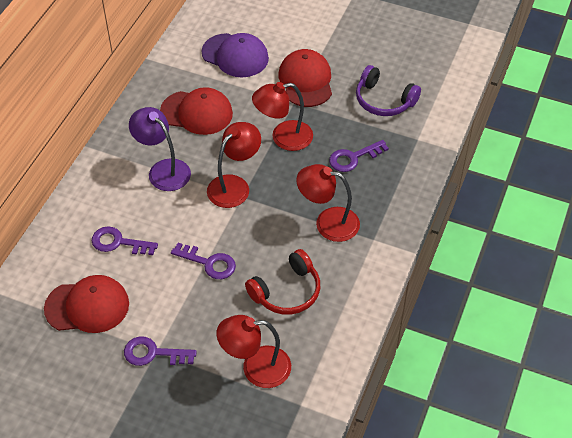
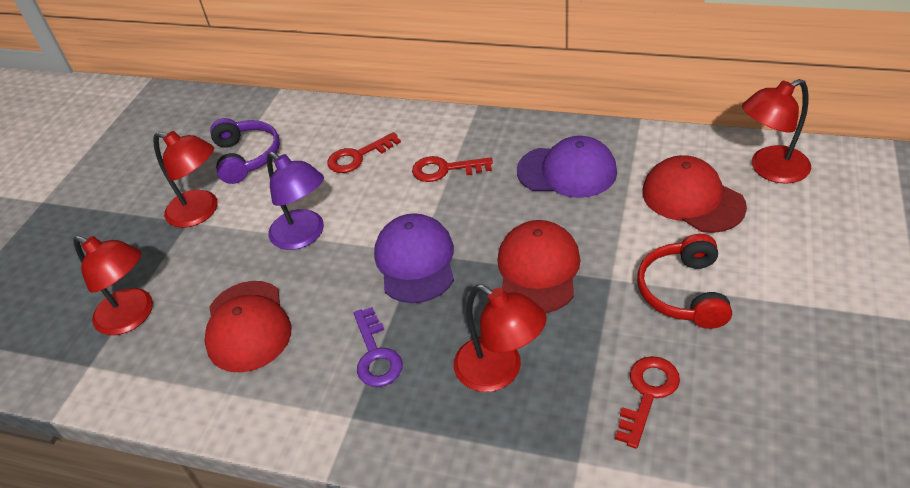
purple cap: [201,33,269,77] = 1 -> [374,213,454,303] [517,136,617,198] = 2
purple key: [92,226,158,255] [124,336,197,366] [171,243,236,279] [329,140,389,172] = 4 -> [353,307,403,387] = 1
red key: none = 0 -> [327,132,401,173] [412,156,493,182] [615,356,680,449] = 3

